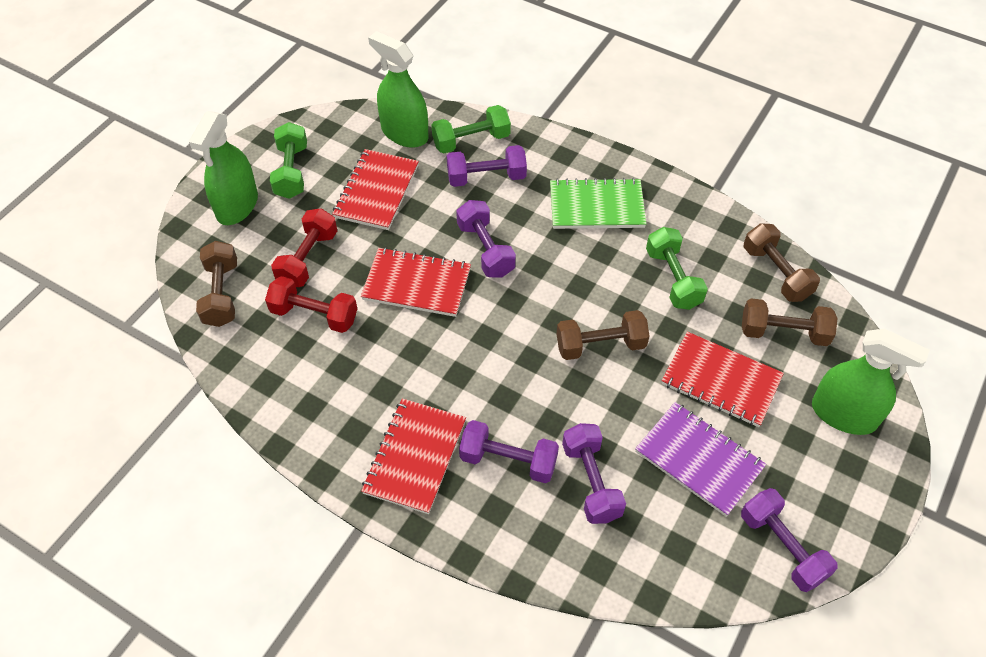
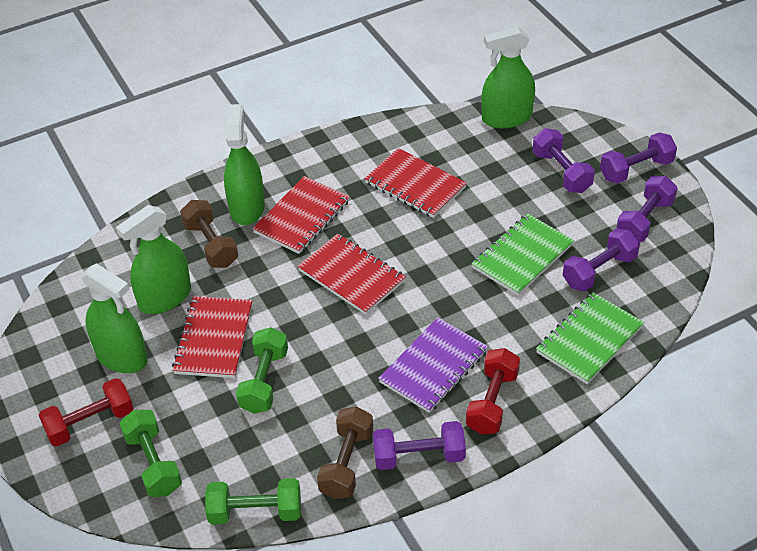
brown dumbbell: [196,241,237,327] [556,310,650,360] [742,298,838,346] [744,223,820,302] = 4 -> [180,200,238,268] [317,407,373,499] = 2
green notebook: [550,178,646,229] = 1 -> [471,213,574,296] [536,292,644,384] = 2
green spray bottle: [189,111,258,225] [368,31,429,148] [812,328,930,435] = 3 -> [81,263,147,373] [116,205,191,314] [224,104,265,225] [481,27,535,128] = 4

